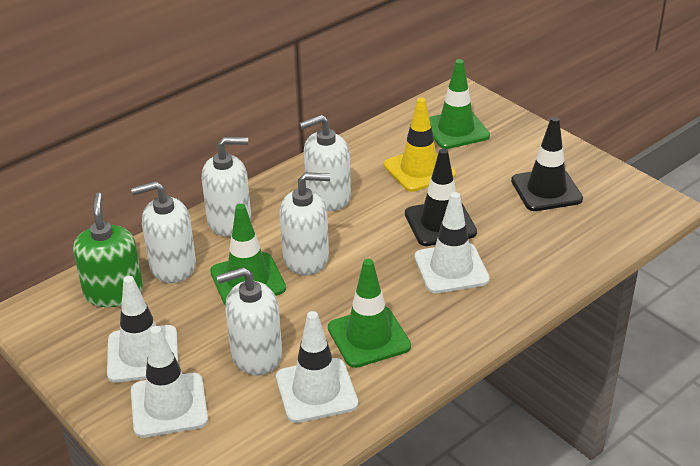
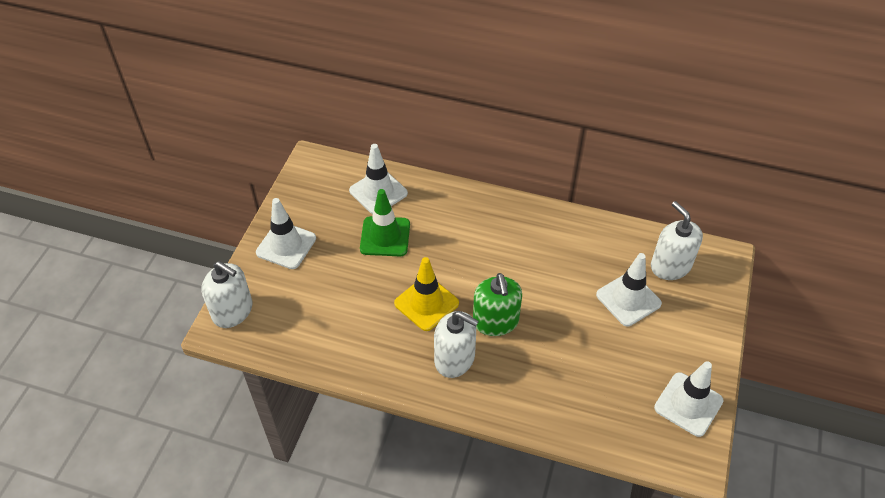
black traffic cone: [405,148,477,246] [511,117,583,211] = 2 -> none = 0
green traffic cone: [210,204,286,305] [328,259,411,368] [429,59,490,149] = 3 -> [360,189,410,256] = 1
white soap dispenser: [131,181,196,283] [202,137,251,237] [216,267,282,376] [280,172,330,275] [299,115,351,211] = 5 -> [201,261,252,328] [434,311,479,378] [651,201,703,280] = 3

